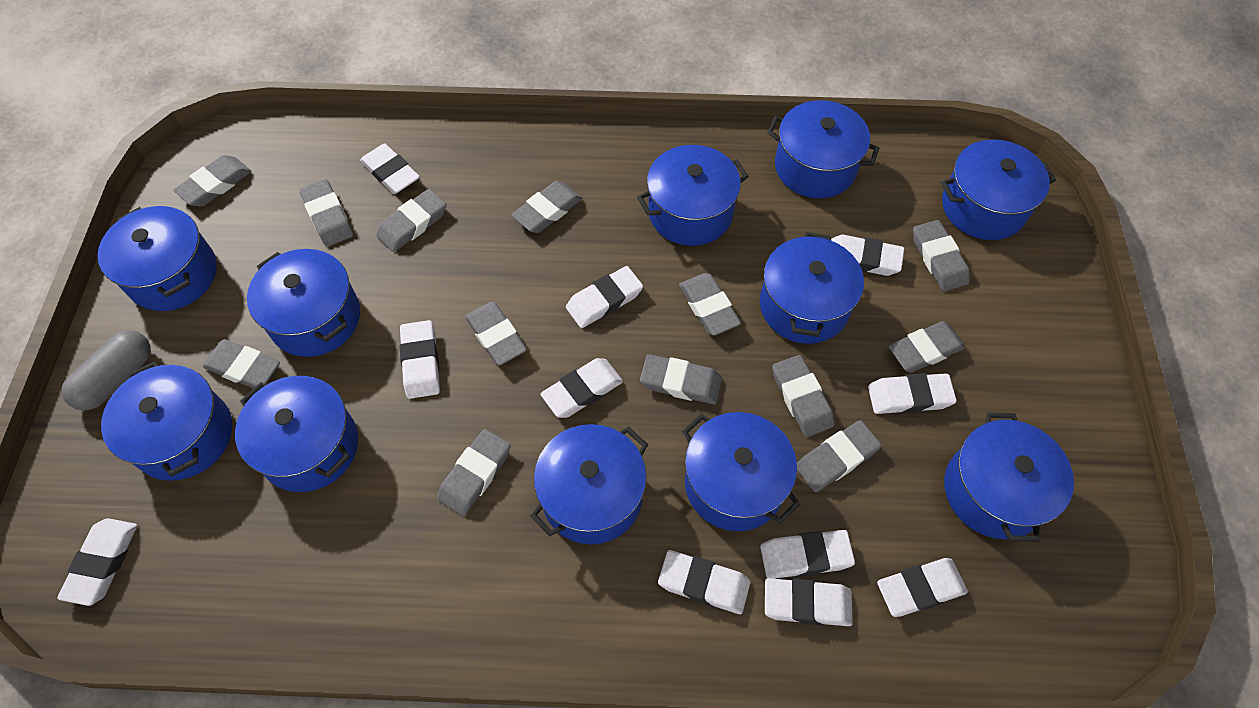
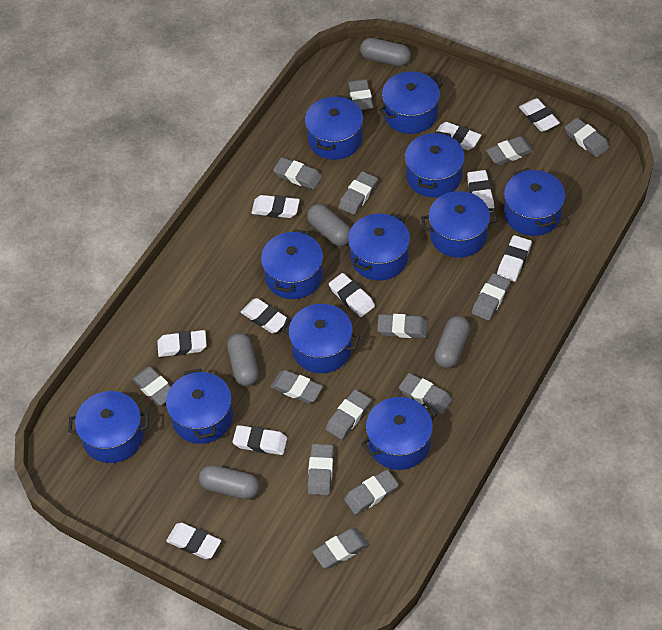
grey capsule: [61,330,151,411] = 1 -> [199,465,260,499] [227,333,259,386] [307,204,351,246] [360,38,411,66] [434,316,470,368] = 5
grey eraser: [173,155,251,207] [202,339,280,389] [300,179,353,247] [376,189,447,252] [437,429,511,516] [465,302,527,365] [512,181,582,233] [640,354,722,404] [679,273,741,336] [772,355,835,437] [797,420,882,492] [889,321,966,373] [913,220,970,291] = 13 -> [132,367,171,405] [271,370,323,403] [273,157,322,190] [308,444,334,495] [312,528,369,569] [326,390,371,440] [339,171,378,215] [344,470,399,515] [348,79,373,110] [377,314,428,338] [399,373,452,414] [472,273,511,321] [486,136,534,165] [565,118,610,157] = 14
white eraser: [57,518,137,606] [360,144,420,194] [400,320,440,399] [541,358,623,418] [566,266,643,328] [658,550,750,614] [760,530,855,579] [765,578,853,626] [831,235,904,276] [868,373,957,414] [877,558,968,617] = 11 -> [157,330,207,357] [166,523,221,559] [233,425,287,455] [241,298,287,333] [251,195,300,218] [329,273,375,317] [435,122,481,150] [467,170,494,212] [497,235,532,282] [519,98,560,132] = 10

